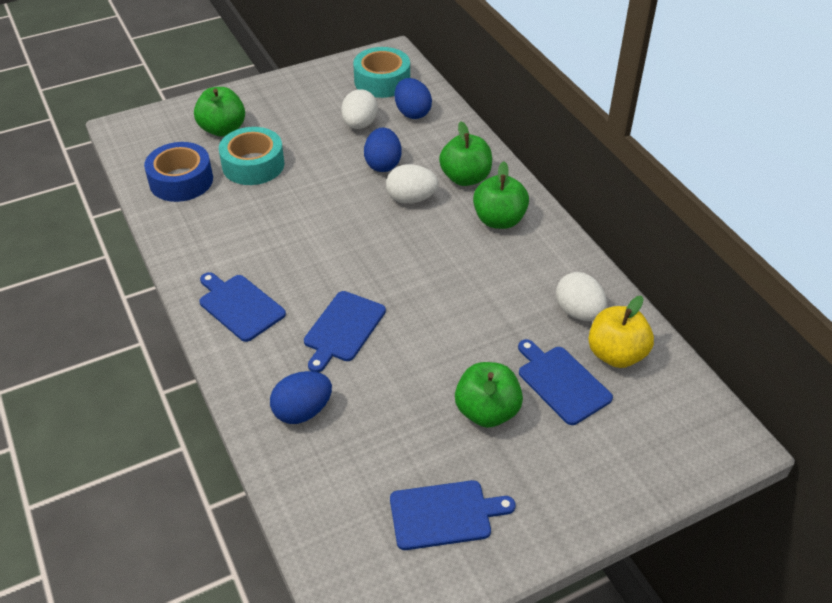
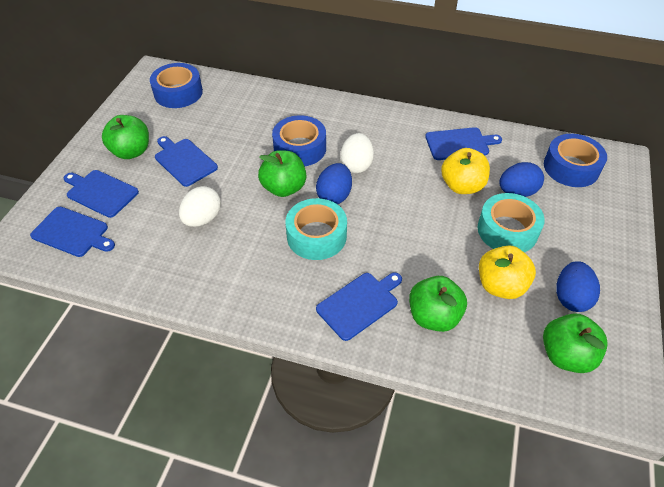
blue cutting board: [199,272,286,342] [304,291,386,372] [390,480,516,550] [518,339,613,425] = 4 -> [30,207,115,257] [64,170,139,218] [155,136,218,187] [316,273,402,341] [425,127,502,160] = 5
blue tape: [144,142,213,202] = 1 -> [150,63,203,108] [272,115,326,166] [544,134,607,187] = 3
white egg: [341,89,378,129] [386,164,438,204] [556,272,607,321] = 3 -> [179,186,221,227] [340,133,374,173] = 2
yellow apple: [588,296,654,368] = 1 -> [441,148,490,194] [479,246,536,299] = 2

